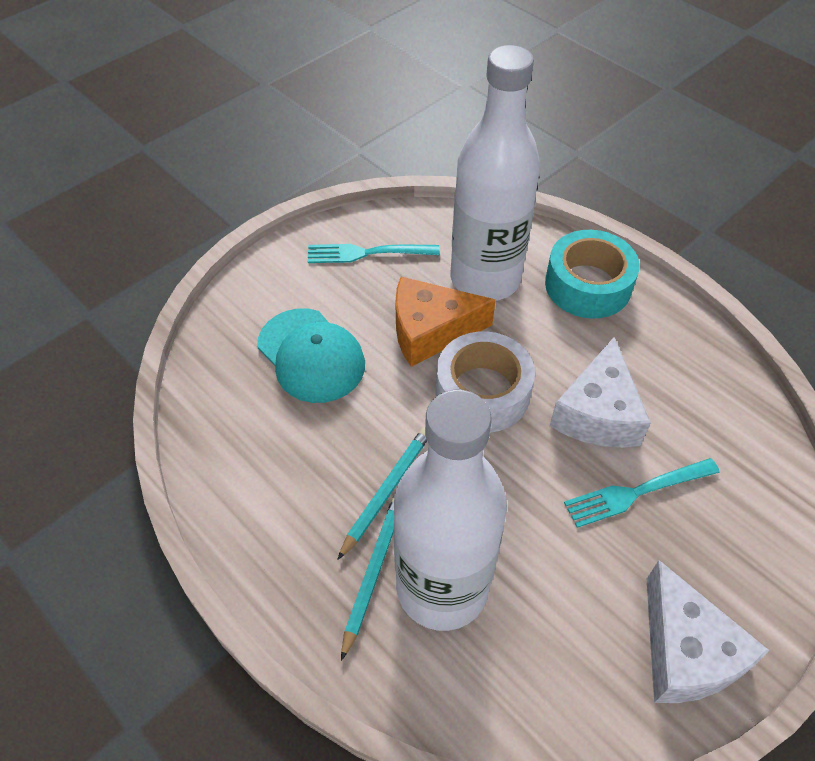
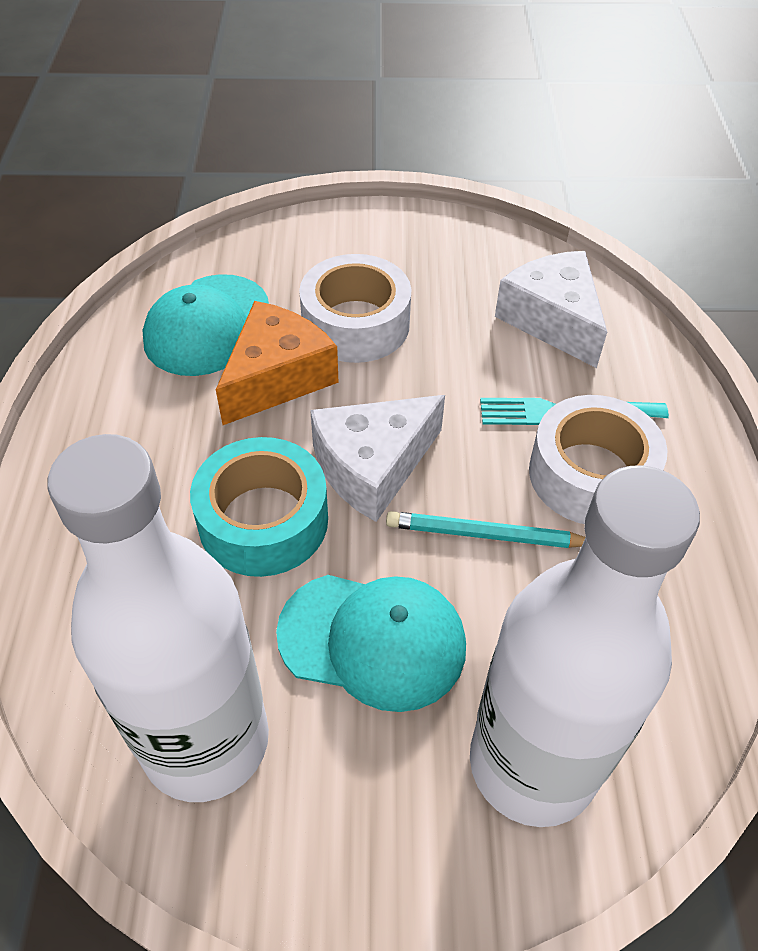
turquoise cap: [257,309,365,403] = 1 -> [142,274,269,376] [276,575,466,712] = 2
turquoise fork: [307,244,440,263] [564,458,720,528] = 2 -> [480,398,669,425] = 1
turquoise pencil: [337,427,427,560] [341,496,394,661] = 2 -> [386,511,585,548] = 1
white tape: [436,331,535,433] = 1 -> [299,254,412,363] [529,395,667,524] = 2

